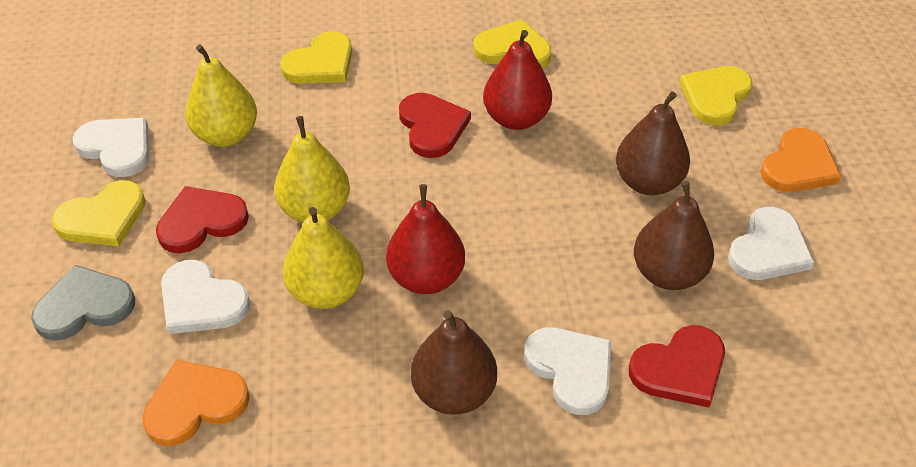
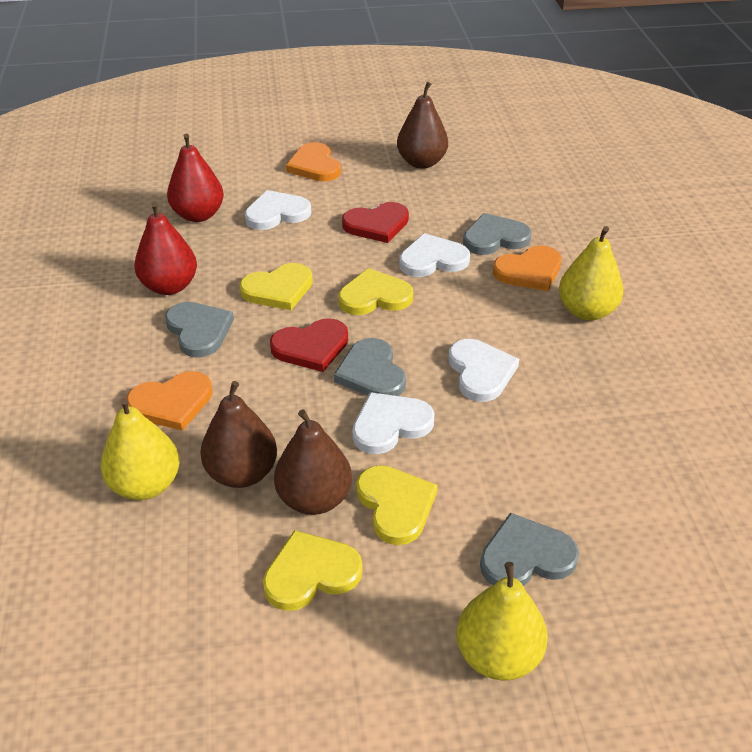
grey heart: [31,265,135,341] = 1 -> [165,302,234,358] [334,338,406,396] [463,213,532,255] [480,513,579,587] = 4
orange heart: [142,360,250,446] [760,128,842,192] = 2 -> [126,371,212,431] [286,142,341,182] [493,245,561,291] = 3
red heart: [156,186,249,253] [399,93,471,158] [629,325,725,407] = 3 -> [270,318,348,372] [342,202,409,243] = 2

